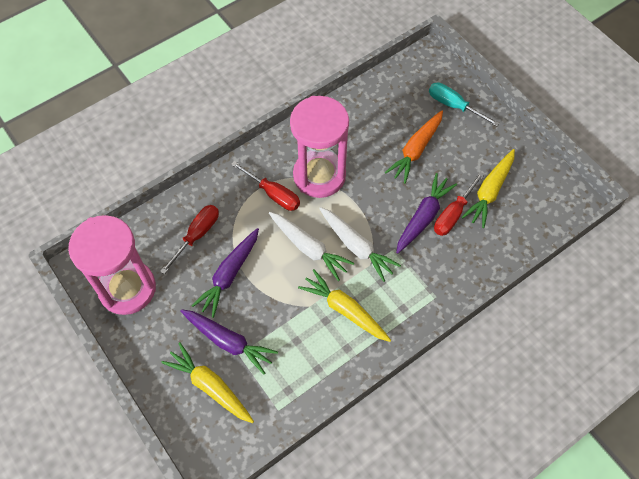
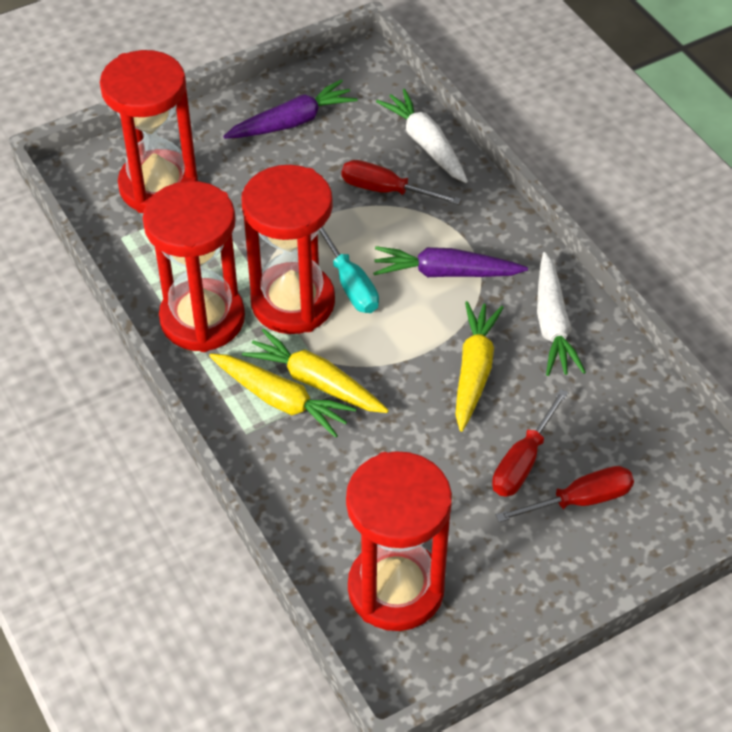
orange carrot: [385,110,443,184] = 1 -> none = 0
pink hourglass: [68,215,156,315] [290,96,349,198] = 2 -> none = 0
purple carrot: [180,309,278,374] [192,228,259,318] [396,173,457,254] = 3 -> [223,79,358,139] [373,246,528,277] = 2
red hourglass: none = 0 -> [100,50,198,213] [143,181,245,352] [241,165,335,334] [346,451,452,631] = 4

